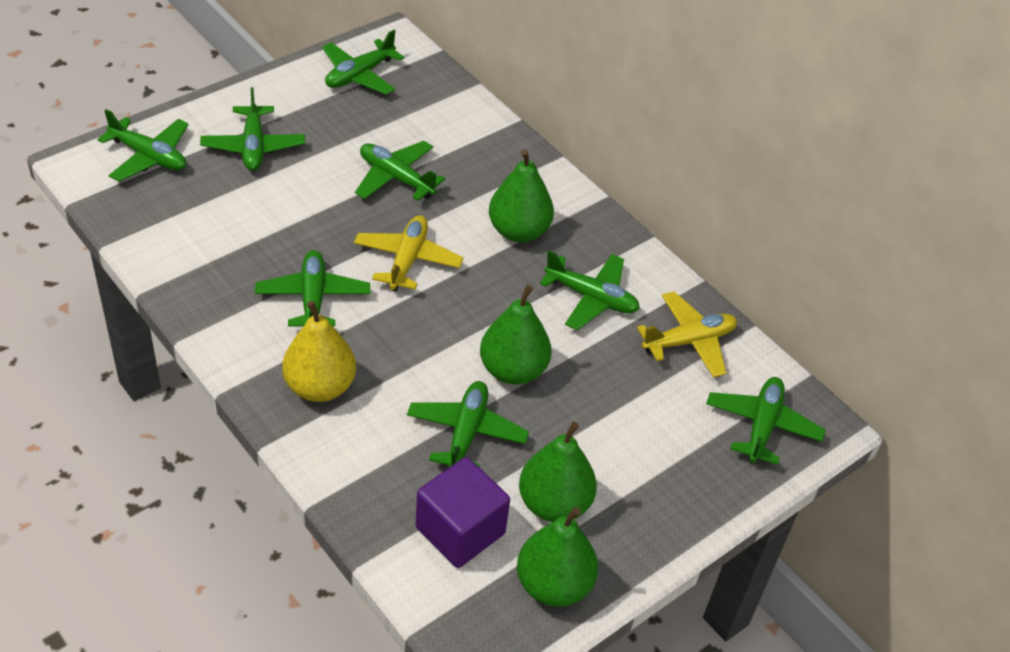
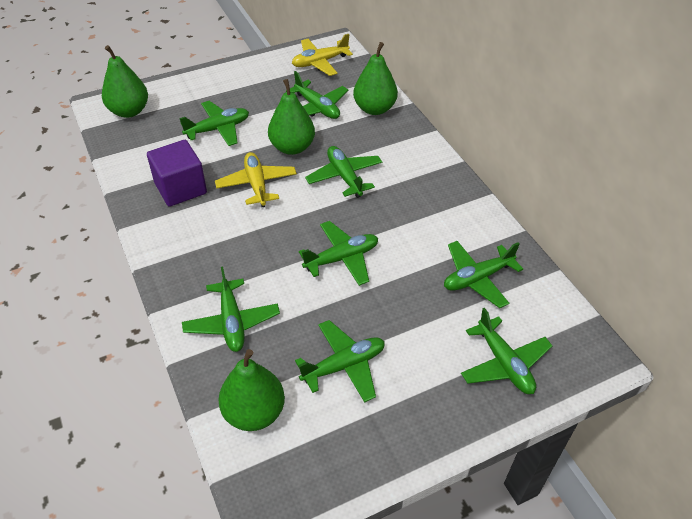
yellow pear: [282,301,356,402] = 1 -> none = 0

